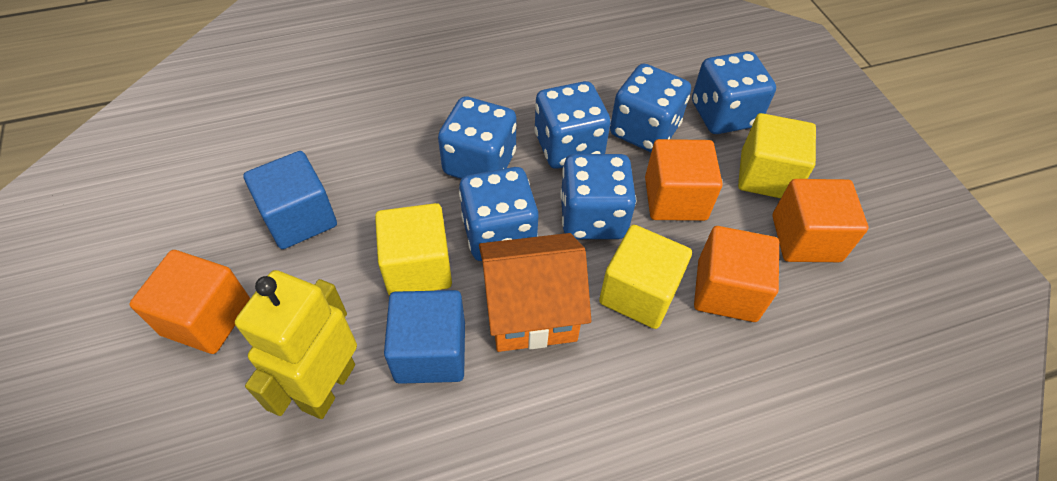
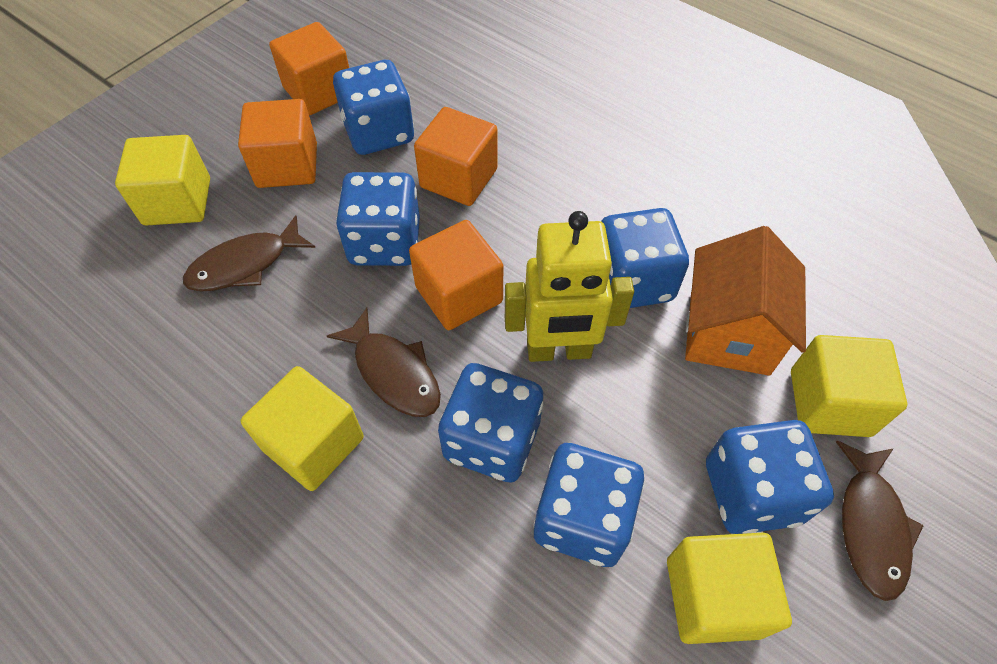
blue cube: [243,151,337,249] [384,290,465,384] = 2 -> none = 0
brown fish: none = 0 -> [183,215,315,291] [327,308,441,417] [836,441,924,601] = 3
yellow cube: [375,203,452,295] [599,225,692,329] [738,113,816,198] = 3 -> [115,135,210,226] [241,366,364,491] [667,533,792,644] [791,335,907,437] = 4

